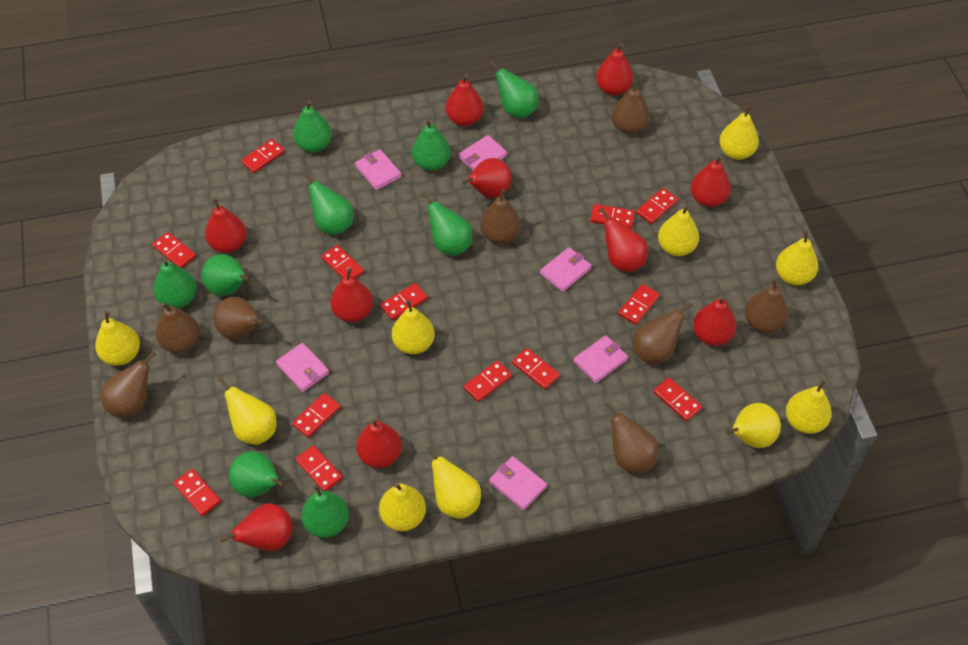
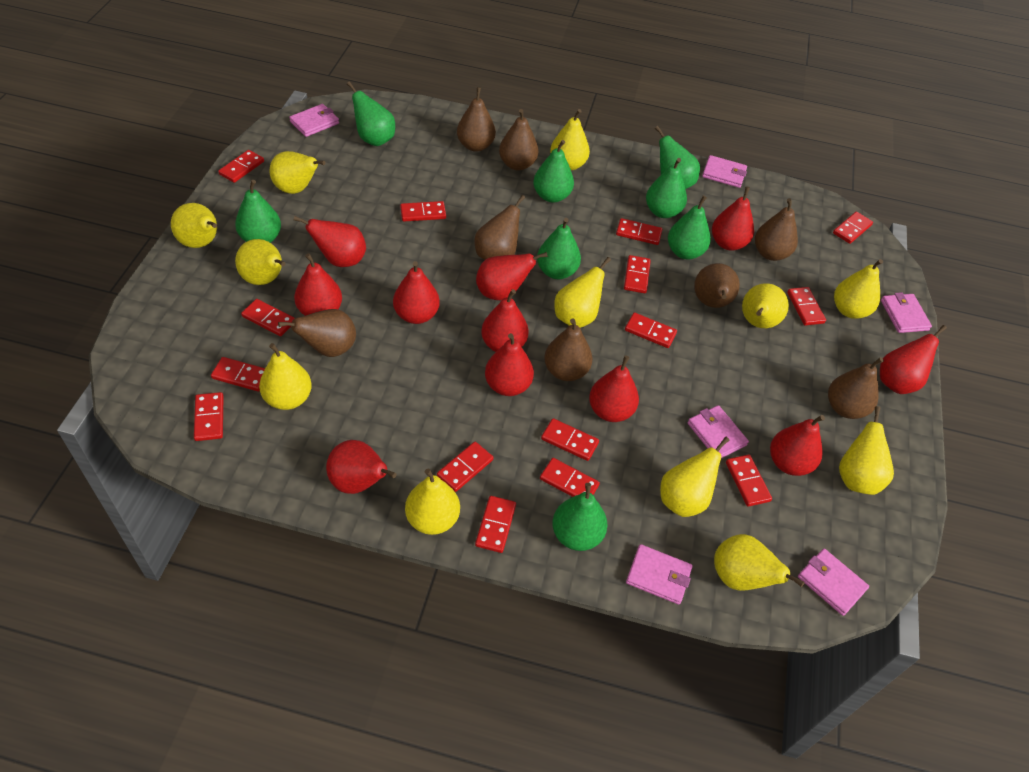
green pear: [153,258,196,309] [201,254,250,296] [229,451,285,497] [293,100,332,152] [301,484,349,538] [303,172,353,235] [412,119,451,171] [422,192,472,256] [489,61,539,118] = 9 -> [235,180,281,243] [347,82,395,146] [533,140,574,202] [537,218,581,279] [552,483,608,551] [646,158,687,218] [655,126,700,189] [668,195,711,259] = 8
red domino: [152,232,196,268] [173,469,221,516] [241,139,285,173] [292,393,341,438] [295,445,343,491] [321,245,364,279] [380,283,428,320] [464,361,512,402] [512,348,560,390] [590,204,635,229] [618,284,660,325] [636,188,678,224] [653,377,702,421] = 13 -> [194,392,224,441] [211,357,265,392] [218,150,264,183] [241,299,295,336] [400,201,446,222] [437,442,493,492] [475,496,516,553] [540,458,600,497] [541,418,599,461] [616,218,662,245] [624,255,651,293] [625,312,677,348] [726,455,772,507] [787,287,826,326] [833,212,873,244] = 15
red pear: [205,198,246,253] [220,503,293,551] [330,268,373,322] [356,419,402,468] [446,74,483,126] [462,158,511,198] [596,43,633,96] [599,208,648,272] [691,156,731,207] [693,296,736,346] = 10 -> [294,216,366,267] [294,253,342,316] [326,440,397,494] [393,261,440,324] [476,252,548,300] [481,289,529,352] [485,333,534,396] [589,355,639,422] [712,186,754,251] [770,415,825,476] [880,325,947,394] = 11
yellow pear: [95,311,140,366] [218,377,276,445] [379,483,426,531] [392,300,435,354] [426,446,481,519] [658,205,699,256] [719,105,759,160] [726,403,781,448] [776,230,818,285] [786,380,832,434] = 10 -> [171,203,217,248] [235,239,286,285] [259,343,312,410] [269,151,326,194] [405,469,460,535] [550,109,590,170] [554,257,611,328] [660,437,730,517] [714,534,805,591] [742,283,789,328] [834,259,883,319] [839,406,894,495] = 12

